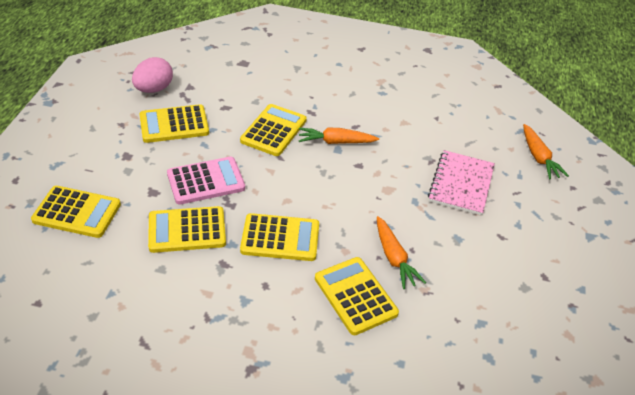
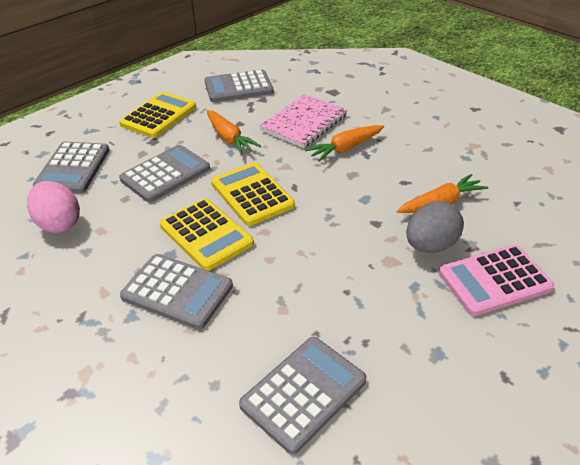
grey calculator: none = 0 -> [33,142,109,193] [119,145,210,202] [120,254,233,330] [204,70,274,102] [239,337,367,454] = 5
grey egg: none = 0 -> [406,201,464,253] = 1
yellow calculator: [31,186,121,238] [140,104,209,143] [148,206,226,253] [240,104,307,156] [240,213,319,261] [315,257,399,335] = 6 -> [119,92,196,138] [160,199,254,271] [211,162,295,226] = 3

